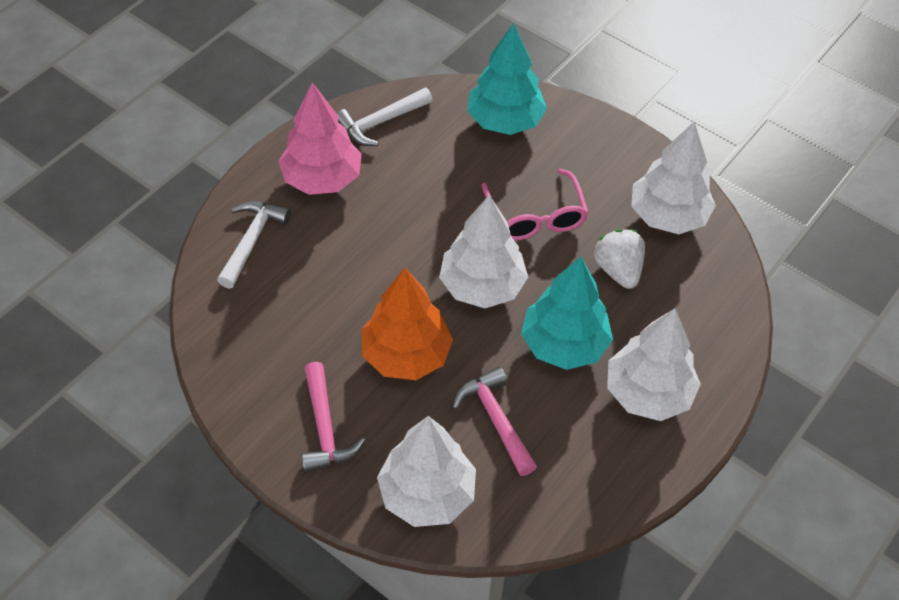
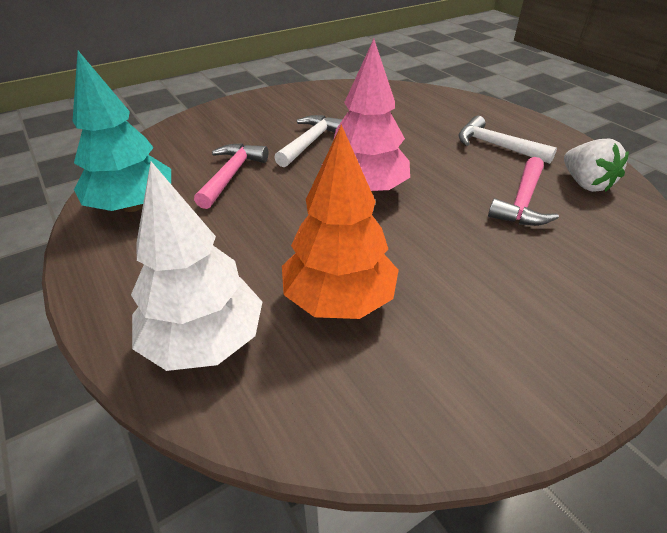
pink glasses: [482,169,589,241] = 1 -> none = 0
turquoise tree: [467,23,547,135] [521,257,613,370] = 2 -> [73,51,171,212] = 1
white tree: [377,416,476,527] [439,195,528,308] [607,308,701,421] [631,122,716,234] = 4 -> [131,162,262,371] = 1

